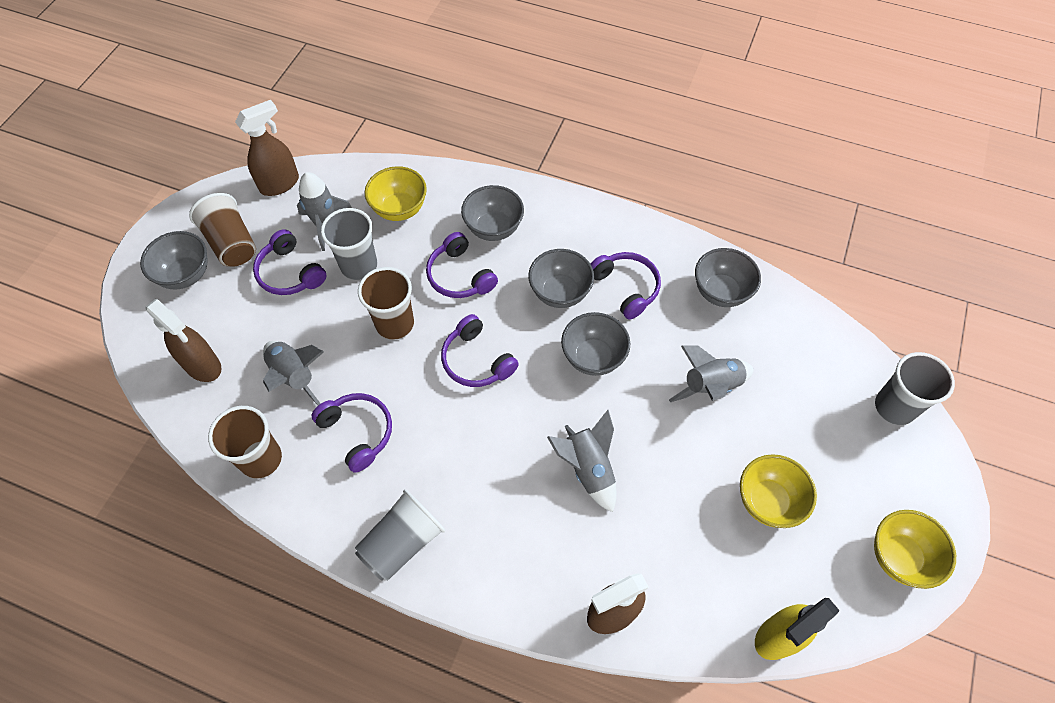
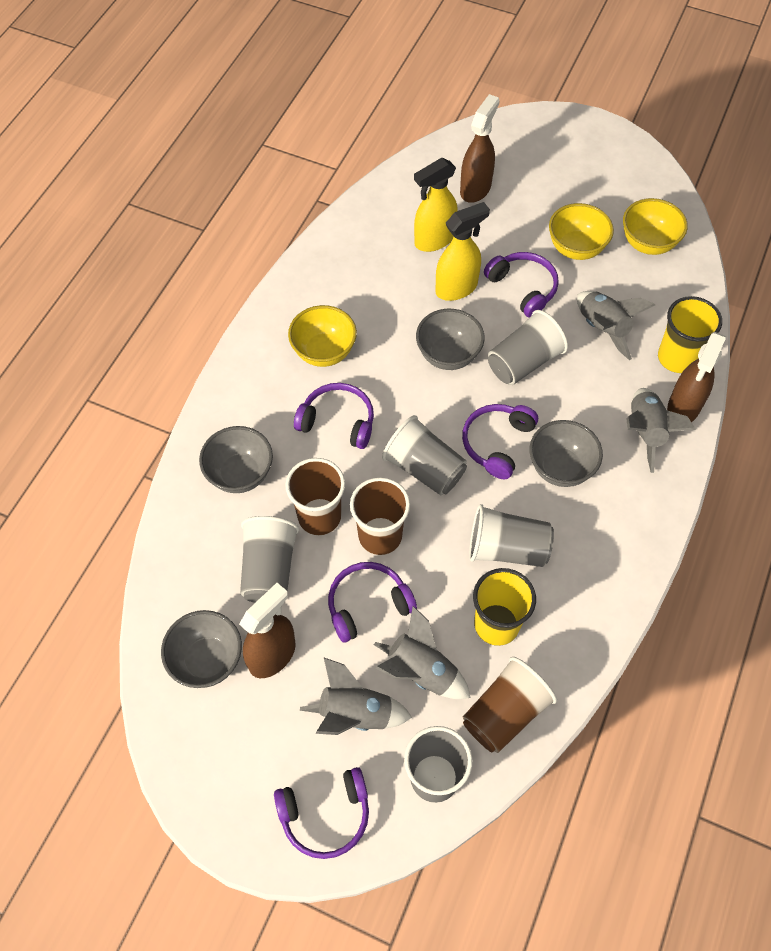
grey bowl: [140,231,208,290] [461,185,524,241] [528,249,594,308] [561,312,630,376] [695,248,761,307] = 5 -> [161,610,242,688] [199,426,273,493] [416,309,485,370] [530,420,603,487] = 4
grey cup: [321,208,377,280] [355,489,445,581] [875,352,955,425] = 3 -> [240,516,299,603] [382,415,467,495] [404,726,473,803] [469,504,554,567] [488,310,568,385] = 5
yellow cup: none = 0 -> [473,568,536,646] [658,296,722,373] = 2
yellow spray bottle: [755,598,840,660] = 1 -> [414,158,458,252] [435,202,490,301] = 2

